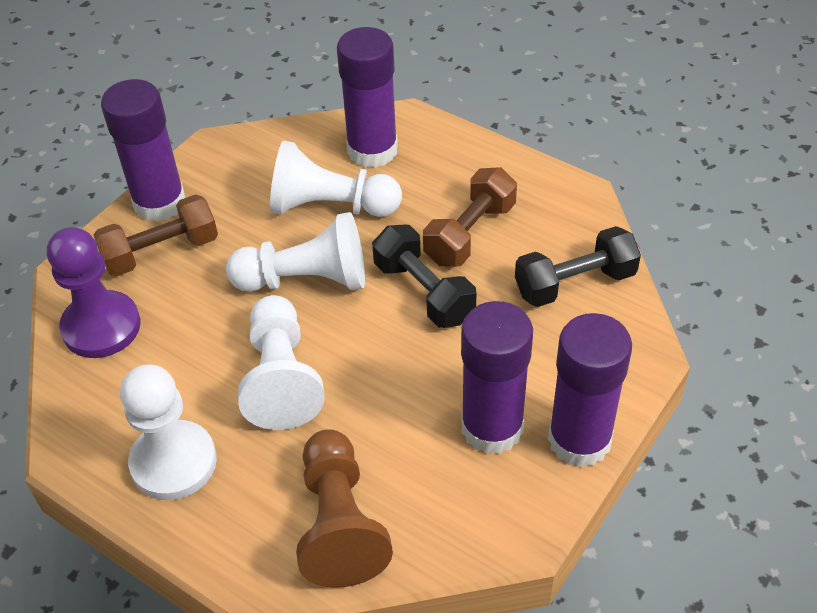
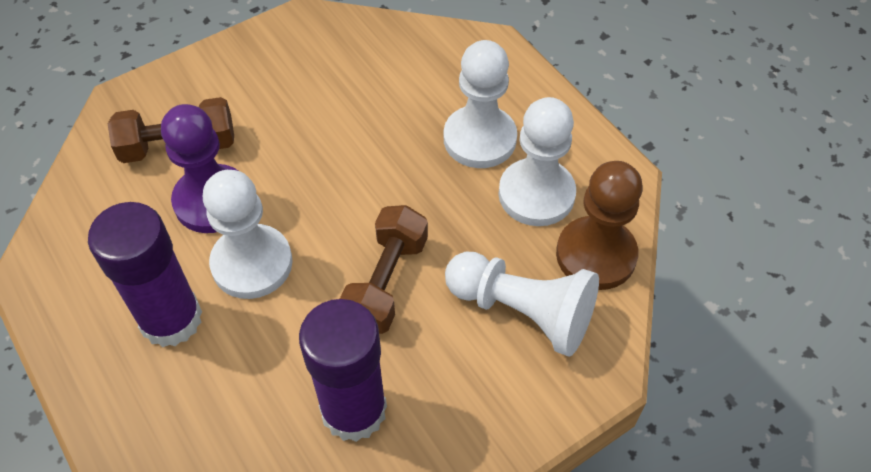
black dumbbell: [372,225,476,328] [515,226,641,307] = 2 -> none = 0
purple glue stick: [101,79,185,222] [337,27,398,168] [461,301,533,454] [548,313,632,467] = 4 -> [88,202,202,347] [299,299,387,442] = 2

